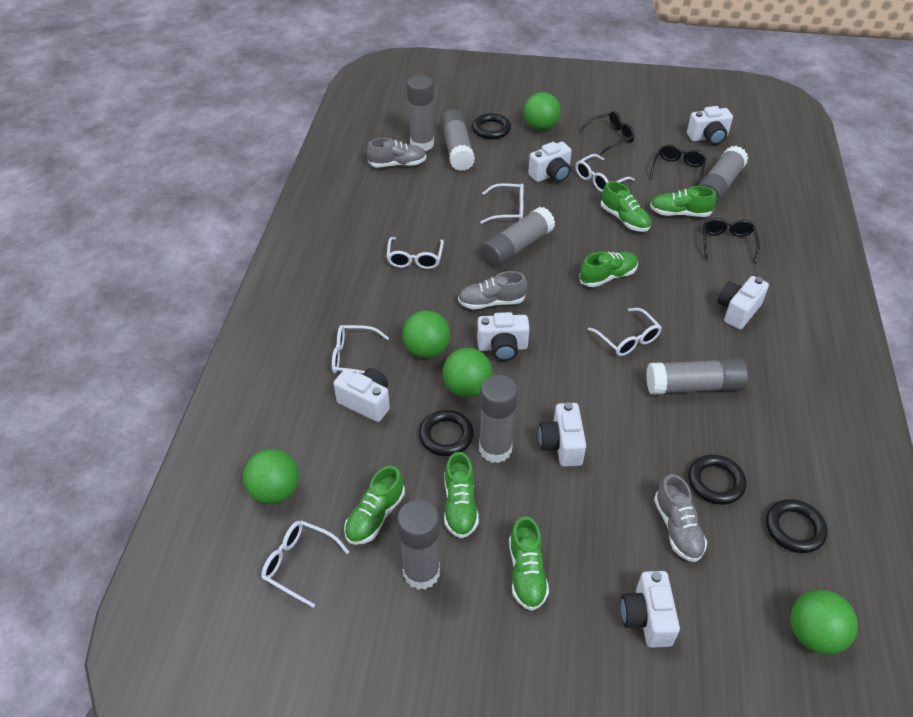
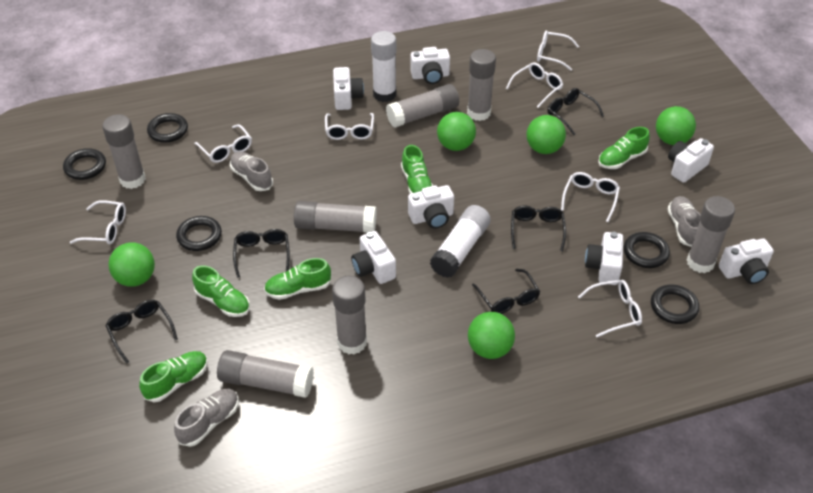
black glasses: [579,111,635,154] [650,144,707,186] [703,218,760,264] = 3 -> [106,299,178,364] [233,229,290,278] [472,269,540,314] [511,205,566,251] [547,88,604,135] = 5
black ring: [419,410,474,456] [472,113,511,139] [688,454,747,505] [766,499,828,553] = 4 -> [63,148,106,180] [147,113,188,143] [176,216,222,251] [624,232,670,268] [651,284,699,324] = 5
green shoe: [344,466,405,545] [444,452,479,538] [509,516,549,611] [579,252,638,287] [601,181,651,232] [650,186,716,217] = 6 -> [139,351,208,402] [192,265,250,317] [264,258,331,300] [401,145,433,194] [598,127,650,169] = 5
white glasses: [261,520,349,607] [332,325,389,374] [387,237,444,269] [480,183,524,224] [576,154,635,192] [587,308,662,356] = 6 -> [69,200,126,244] [194,124,252,163] [325,113,374,140] [506,62,563,108] [537,30,579,71] [561,172,620,222] [578,280,642,337] = 7
white glue stick: none = 0 -> [371,31,396,102] [430,205,491,278] = 2

